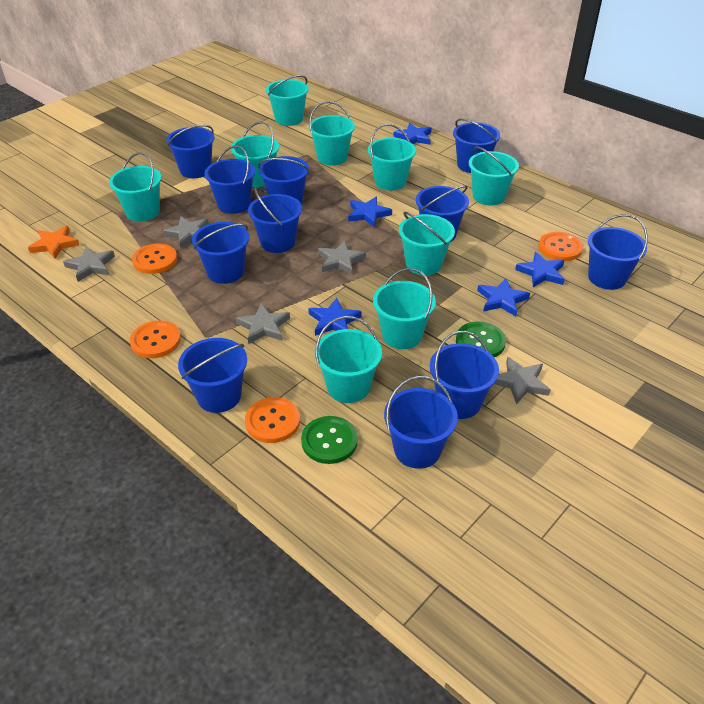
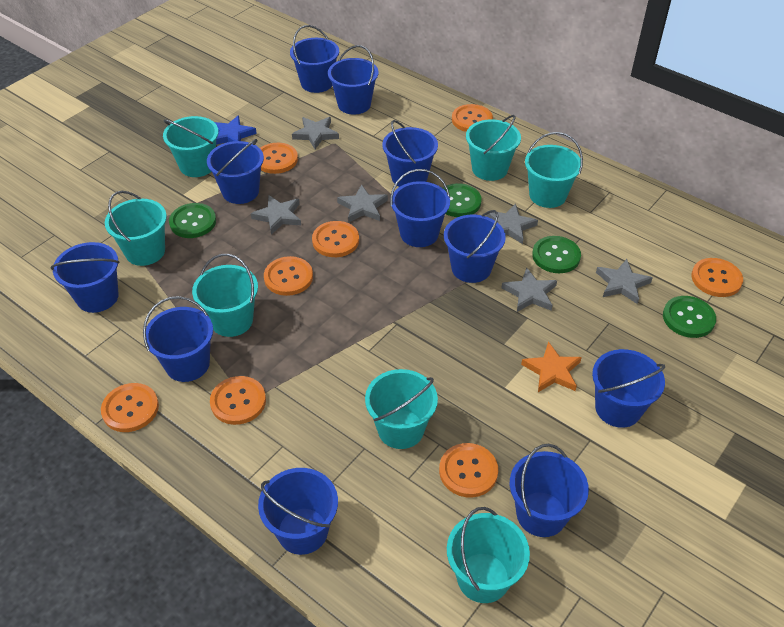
blue star: [308,298,362,336] [348,197,392,227] [393,123,431,145] [477,278,530,316] [515,252,565,287] = 5 -> [215,115,257,145] = 1
green button: [301,416,358,464] [456,321,506,357] = 2 -> [169,203,216,238] [443,183,481,217] [532,236,581,273] [663,296,716,338] = 4
grey star: [63,246,115,282] [163,216,209,248] [236,303,290,344] [318,240,366,275] [494,357,551,405] = 5 -> [251,195,301,235] [292,117,339,149] [337,184,388,223] [486,203,538,244] [502,268,557,312] [596,259,652,304] = 6
orange button: [130,321,181,358] [132,243,177,274] [245,397,300,443] [539,232,583,261] = 4 -> [101,383,159,432] [210,376,266,425] [260,143,298,174] [264,256,313,296] [312,221,359,257] [439,443,498,498] [452,104,493,132] [691,258,743,297] = 8
turquoise bucket: [109,152,162,222] [231,121,279,187] [266,75,309,126] [309,101,355,165] [315,316,382,403] [368,124,416,190] [373,268,436,349] [399,212,455,275] [469,146,519,206] = 9 -> [105,191,167,266] [163,116,219,177] [192,254,258,337] [365,369,438,449] [447,507,530,603] [466,115,521,181] [525,132,583,208] = 7

